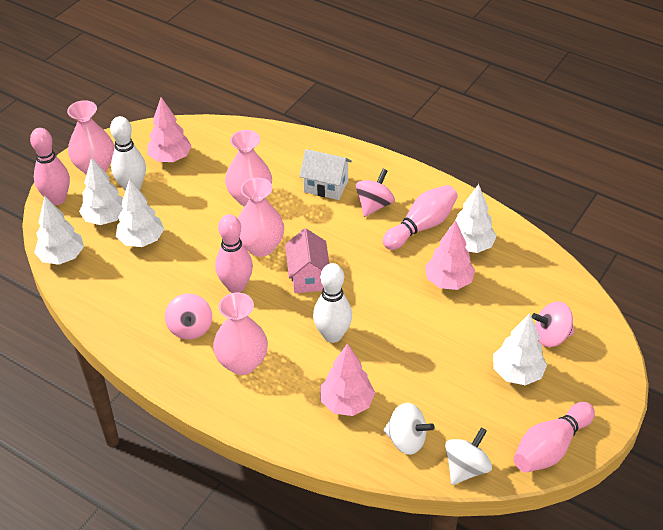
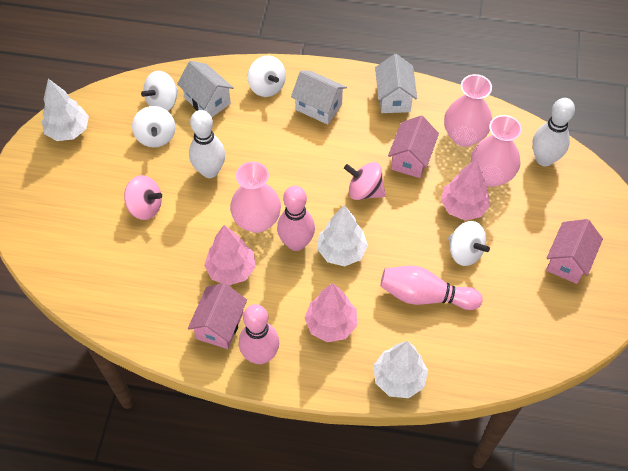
pink bowling pin: [30,128,70,205] [215,214,253,293] [383,185,458,250] [514,402,595,473] = 4 -> [239,304,279,364] [277,186,315,251] [380,266,483,310] = 3
pink house: [285,228,330,293] = 1 -> [188,283,247,349] [388,116,439,178] [546,219,603,284] = 3
pink spinning top: [165,294,212,339] [356,169,395,217] [532,301,575,347] = 3 -> [124,175,162,220] [344,162,386,200] = 2
pink vase: [67,100,114,175] [213,293,268,375] [225,130,272,207] [238,177,284,257] = 4 -> [230,162,281,233] [444,74,492,147] [471,115,522,187] = 3
white house: [299,149,352,200] = 1 -> [177,61,234,117] [291,70,347,125] [375,54,417,113] = 3
white spinning top: [383,403,434,455] [445,428,492,485] = 2 -> [132,106,175,147] [141,71,178,111] [248,56,286,97] [448,221,490,266] = 4
white tree: [34,196,84,265] [79,157,123,225] [116,179,164,247] [448,184,497,253] [493,313,547,385] = 5 -> [42,79,89,141] [317,205,368,266] [373,341,428,398] = 3

